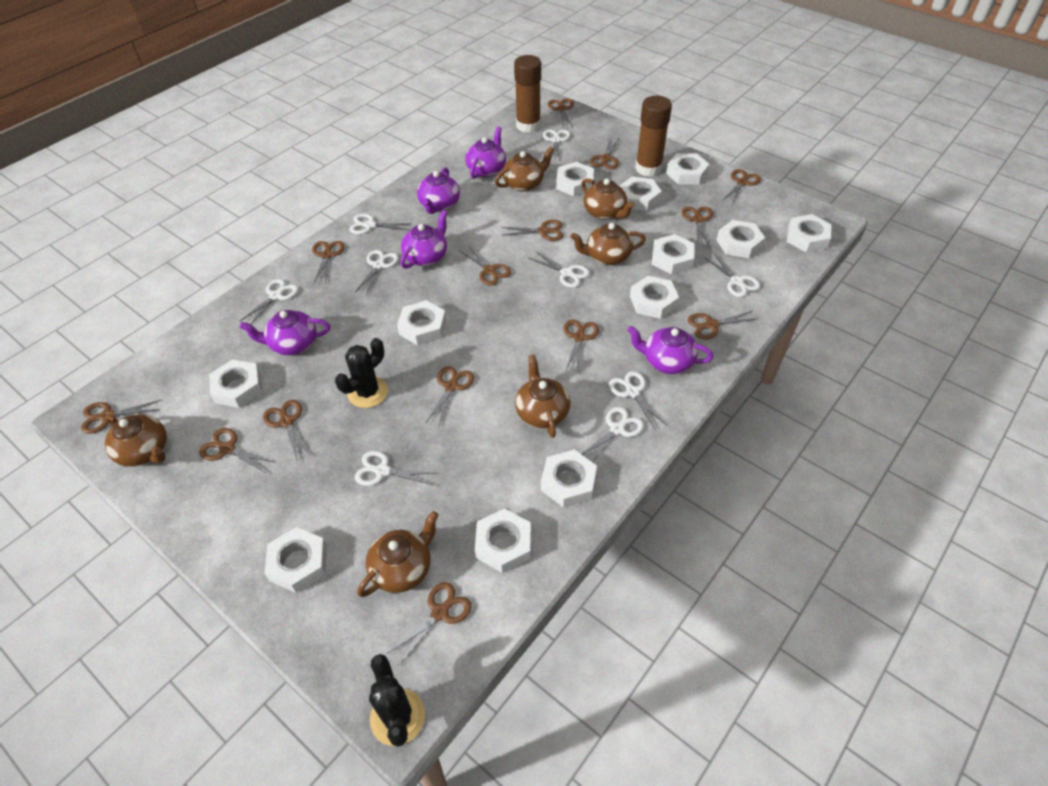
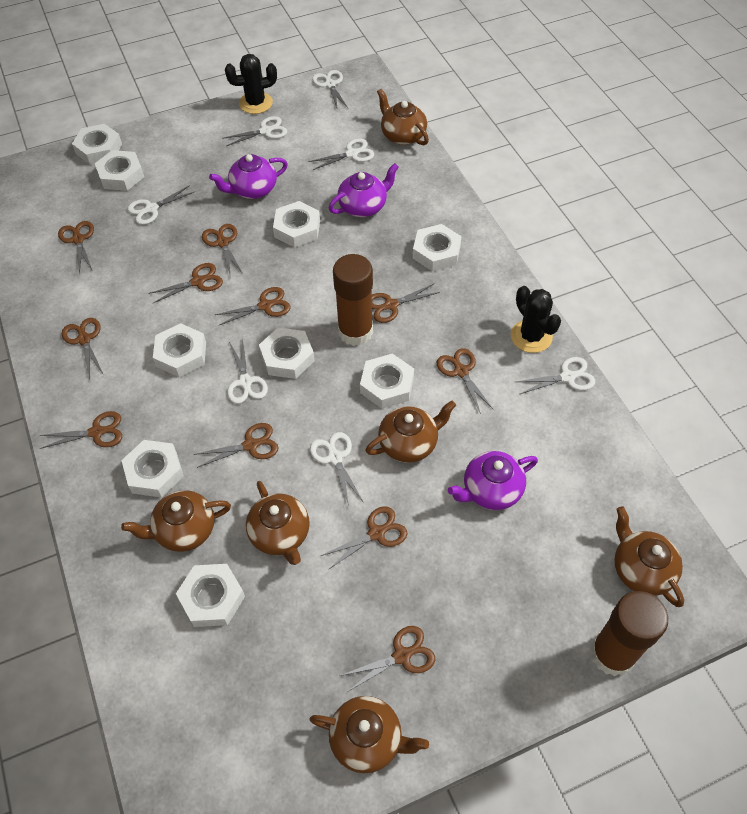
brown scissors: [81,400,161,434] [199,428,274,473] [263,400,310,460] [312,241,344,284] [388,582,472,666] [426,366,474,425] [459,245,511,286] [501,220,563,241] [548,99,574,128] [564,319,599,373] [590,139,619,169] [682,207,713,246] [688,311,759,340] [722,169,761,204] = 14 -> [39,411,122,449] [58,221,94,274] [62,318,103,379] [148,263,223,303] [194,423,279,468] [202,224,243,274] [215,287,291,326] [321,506,407,569] [340,626,435,693] [372,284,440,323] [437,348,494,414] = 11
purple teapot: [240,310,330,355] [400,210,448,269] [417,167,460,214] [465,126,506,179] [627,326,713,374] = 5 -> [209,154,288,199] [329,163,399,217] [448,451,538,510] = 3
white nut: [209,359,262,408] [264,527,327,593] [397,300,446,346] [475,508,531,573] [541,450,597,508] [556,162,594,196] [619,177,662,211] [630,276,679,319] [652,234,695,274] [666,153,710,185] [717,220,765,258] [787,214,832,252] = 12 -> [72,124,122,165] [95,150,144,191] [121,440,184,498] [153,323,206,377] [176,564,245,627] [259,328,315,379] [273,201,320,247] [360,353,414,409] [413,224,462,271] = 9
white scissors: [239,279,298,324] [349,214,412,234] [355,250,399,295] [355,451,437,486] [529,251,590,288] [543,130,571,160] [581,407,644,462] [609,371,667,431] [704,253,760,297] = 9 -> [128,185,194,225] [222,116,287,146] [227,338,268,404] [308,139,374,170] [310,432,364,506] [312,70,348,110] [516,357,595,394] = 7

